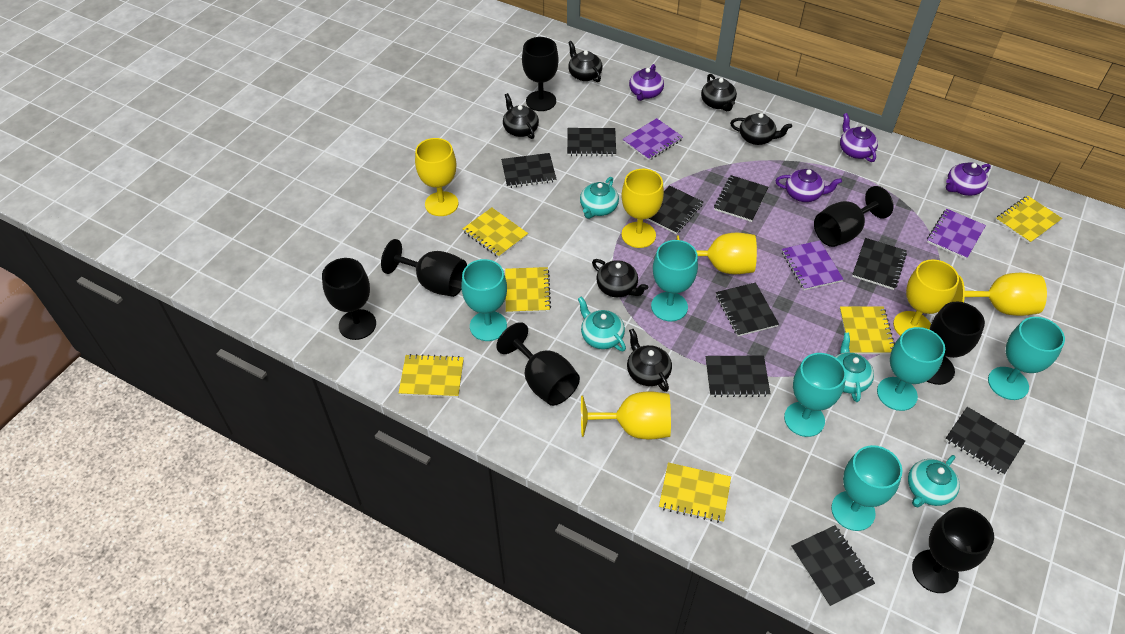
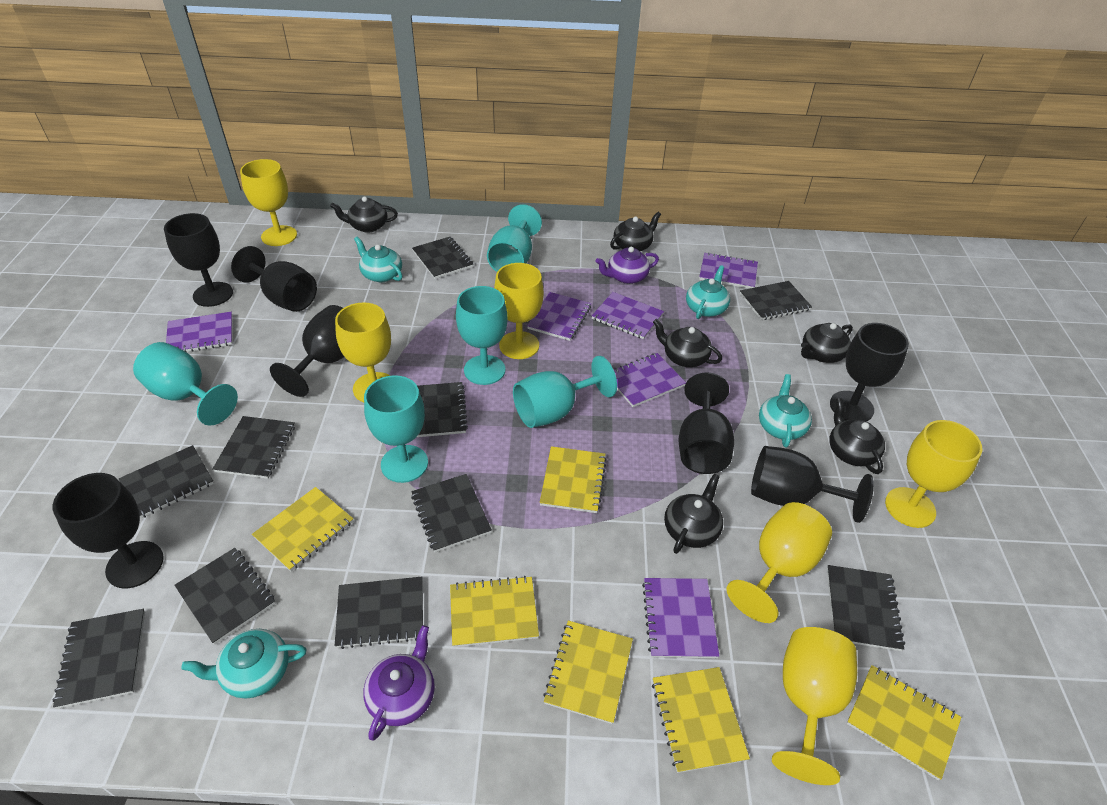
black notebook: [501,153,556,188] [567,128,616,156] [647,185,703,234] [706,356,770,397] [714,175,768,222] [716,282,779,336] [791,525,875,607] [852,238,907,290] [945,407,1025,475] = 9 -> [52,609,145,709] [119,445,214,519] [174,548,275,645] [212,416,295,479] [335,577,423,649] [411,474,492,552] [412,237,473,279] [417,382,468,437] [740,281,812,320] [827,565,905,651] = 10
purple notebook: [623,118,683,161] [782,240,844,290] [927,209,986,259] = 3 -> [166,312,232,352] [527,292,591,341] [592,292,664,339] [614,353,686,407] [642,578,719,658] [699,253,758,289] = 6
purple teapot: [629,64,664,101] [775,169,842,202] [840,113,878,162] [946,162,991,196] = 4 -> [363,625,435,740] [595,247,659,284] = 2
turquoise goblet: [461,259,507,341] [651,240,698,321] [784,353,846,437] [831,445,902,531] [877,327,945,411] [988,317,1065,400] = 6 -> [133,342,238,426] [364,375,428,483] [456,286,508,385] [487,204,542,272] [513,356,617,428] = 5

